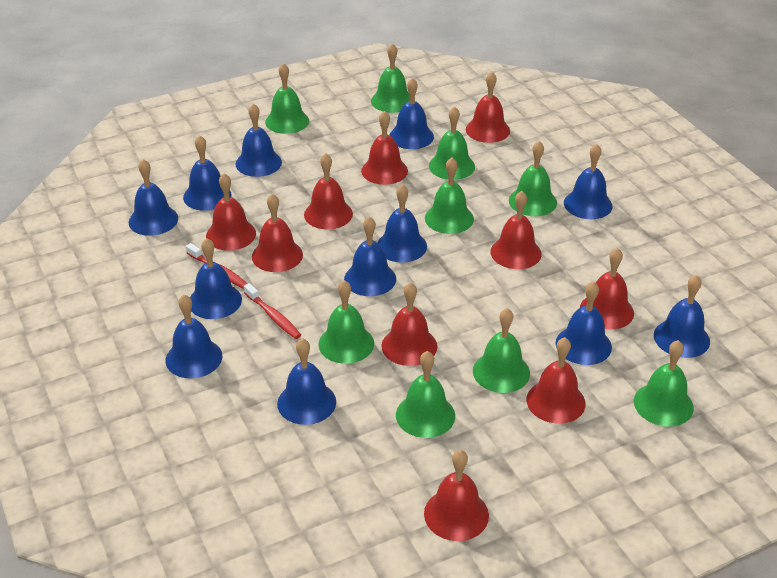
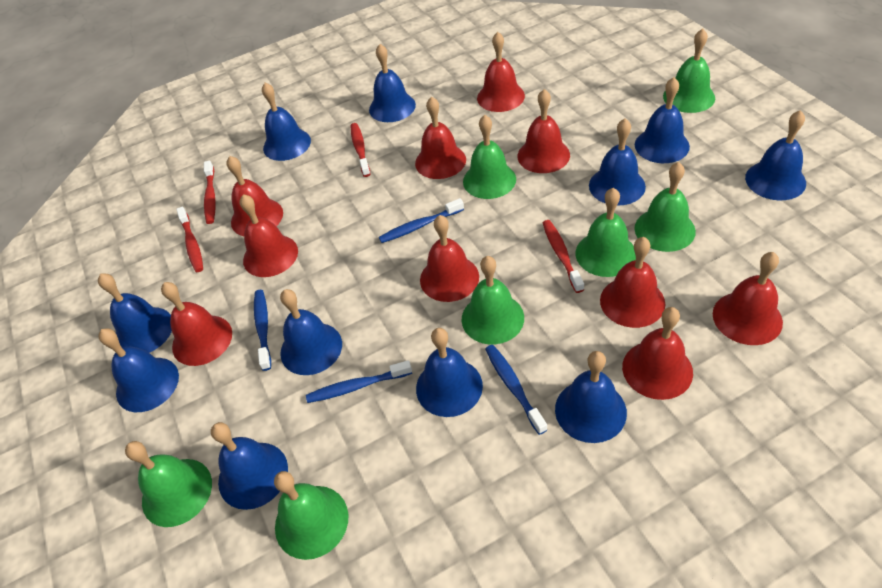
blue bell: [129,159,178,236] [166,294,222,379] [183,135,231,211] [190,238,242,319] [236,103,282,177] [277,338,336,425] [344,216,396,296] [377,184,427,263] [390,78,434,149] [556,281,612,365] [564,144,613,219] [654,275,710,358] = 12 -> [98,273,172,353] [99,328,179,412] [211,422,288,510] [262,83,311,161] [280,289,342,375] [369,44,416,122] [416,328,483,417] [555,351,627,443] [589,118,646,206] [635,77,690,163] [745,110,806,200] = 11
blue toothbrush: none = 0 -> [254,290,271,371] [306,360,412,403] [379,198,464,243] [485,345,547,435] = 4
green bell: [265,63,309,134] [319,280,374,364] [371,43,410,113] [396,351,455,438] [425,158,474,234] [429,106,475,180] [473,308,530,393] [509,141,557,216] [634,340,694,427] = 9 -> [125,441,212,527] [274,471,348,560] [462,256,524,344] [463,115,516,199] [575,188,636,277] [634,162,696,252] [663,29,715,113] = 7
red toothbrush: [186,243,248,289] [244,283,301,339] = 2 -> [176,207,203,272] [204,161,216,224] [351,123,371,177] [543,220,584,293] = 4

